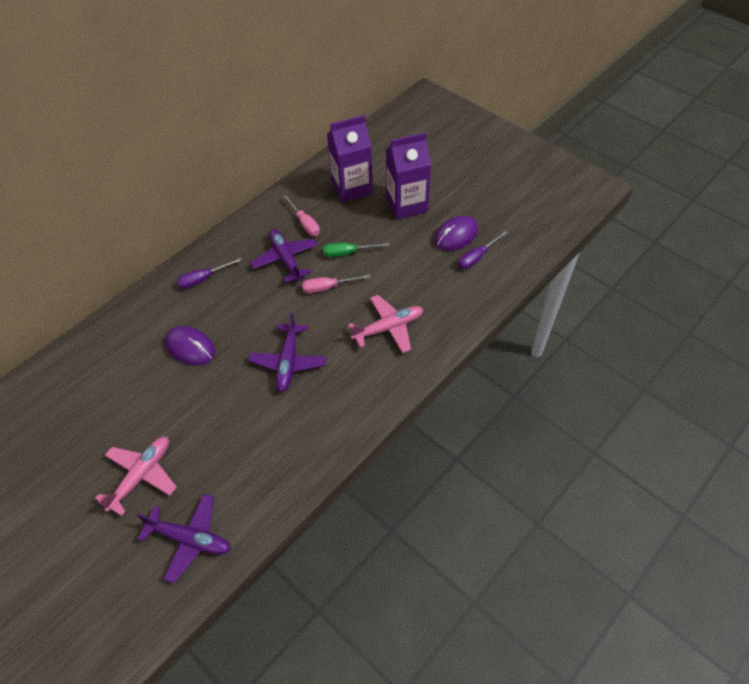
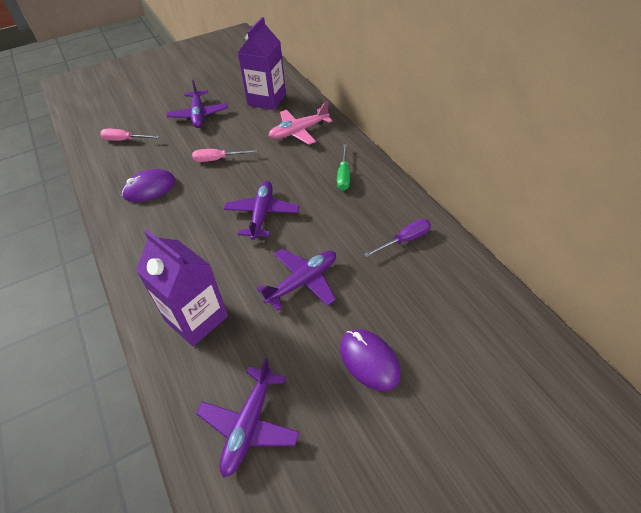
pink plane: [95,436,177,516] [348,295,423,353] = 2 -> [269,102,333,145] = 1
purple plane: [137,494,231,583] [248,313,327,392] [250,229,318,283] = 3 -> [167,79,228,128] [196,358,300,478] [224,181,299,240] [257,249,336,311] = 4
purple screwdriver: [177,258,242,289] [458,231,507,269] = 2 -> [364,219,431,257] = 1

